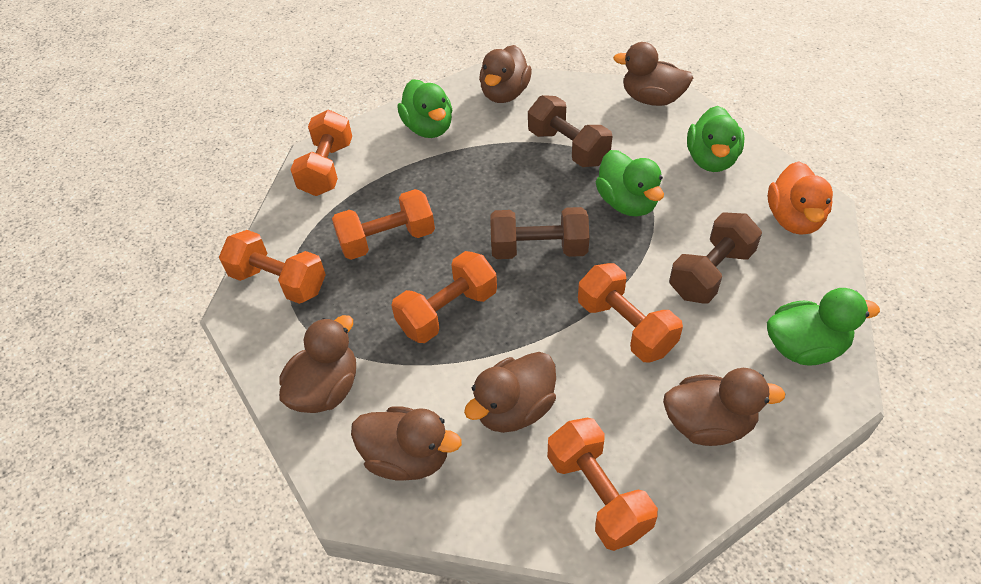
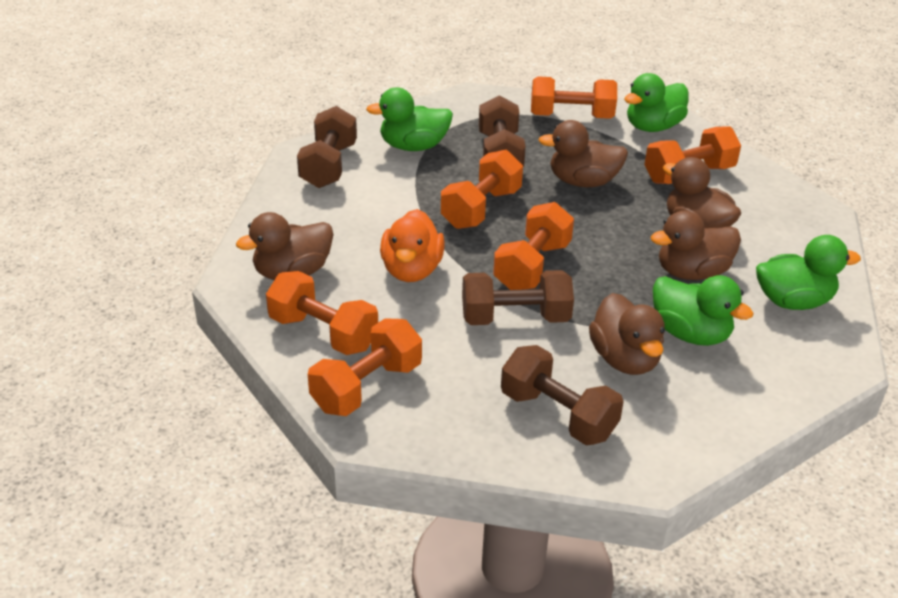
brown duck: [279,315,356,413] [351,406,462,481] [464,352,556,433] [479,45,532,103] [613,42,693,106] [663,368,786,446] = 6 -> [236,212,334,280] [538,120,628,187] [589,293,665,375] [651,211,741,280] [663,157,741,228] = 5
brown dumbbell: [490,207,590,259] [528,95,612,167] [669,212,762,304] = 3 -> [297,106,357,188] [462,270,574,325] [479,95,526,167] [501,345,624,445] = 4

